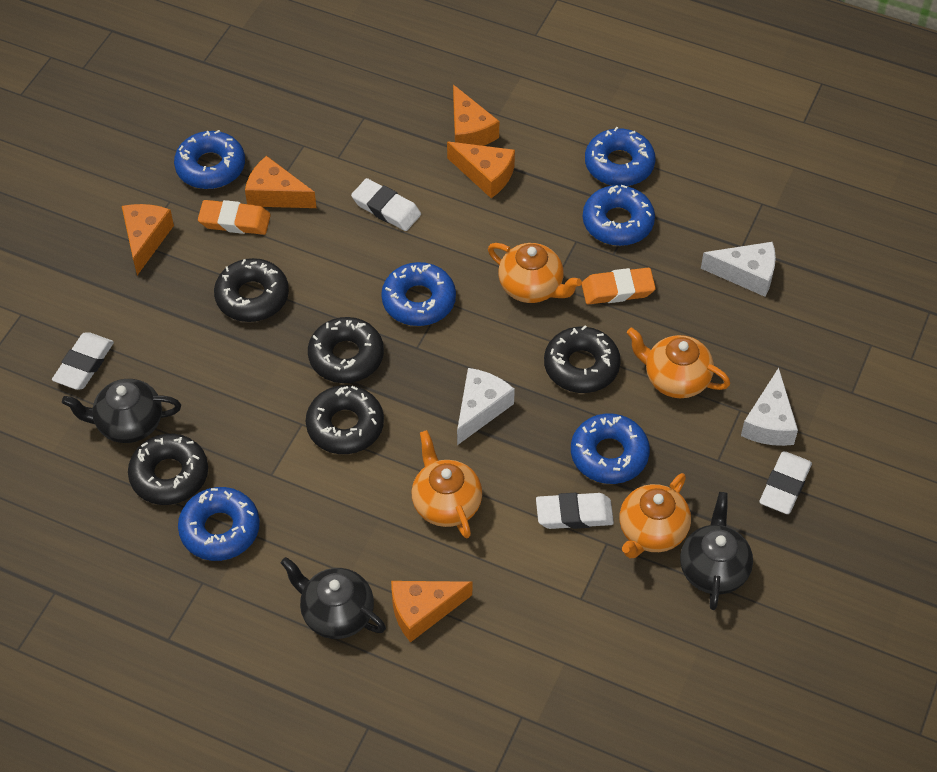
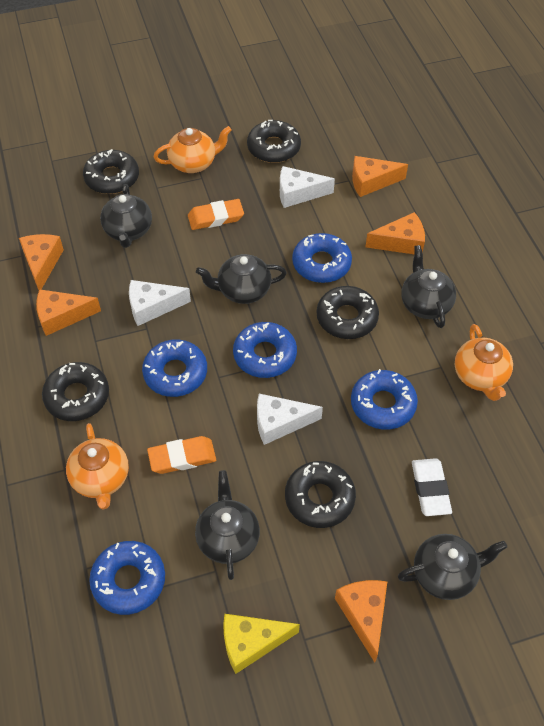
black teapot: [62,379,181,443] [281,557,386,639] [680,492,753,610] = 3 -> [100,184,152,248] [195,470,260,580] [196,254,287,304] [398,534,507,600] [401,245,456,328] = 5
blue donut: [174,130,245,189] [178,487,260,561] [381,262,456,326] [571,413,650,484] [583,185,655,246] [585,127,655,186] = 6 -> [89,541,165,615] [142,339,207,397] [233,322,297,378] [292,233,352,283] [351,369,418,430] = 5
orange teapot: [412,430,482,538] [488,243,582,303] [620,473,691,559] [627,328,730,398] = 4 -> [66,423,129,509] [154,126,232,173] [455,324,513,401] = 3
white eraser: [52,332,114,390] [351,178,421,231] [536,493,614,529] [759,451,812,514] = 4 -> [412,458,452,516] = 1
yellow cheese: none = 0 -> [223,614,300,674] = 1

